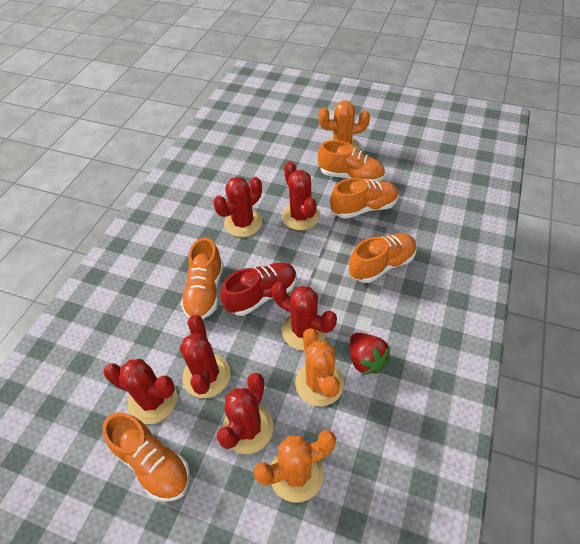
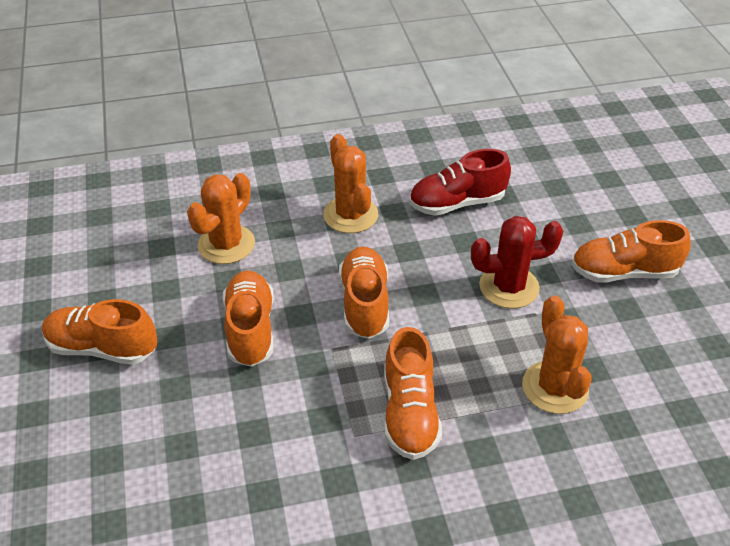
red cactus: [104,359,177,424] [180,315,231,398] [213,177,262,237] [217,373,273,454] [272,282,337,350] [282,161,320,230] = 6 -> [471,216,563,308] = 1
red strawberry: [350,333,391,375] = 1 -> none = 0

